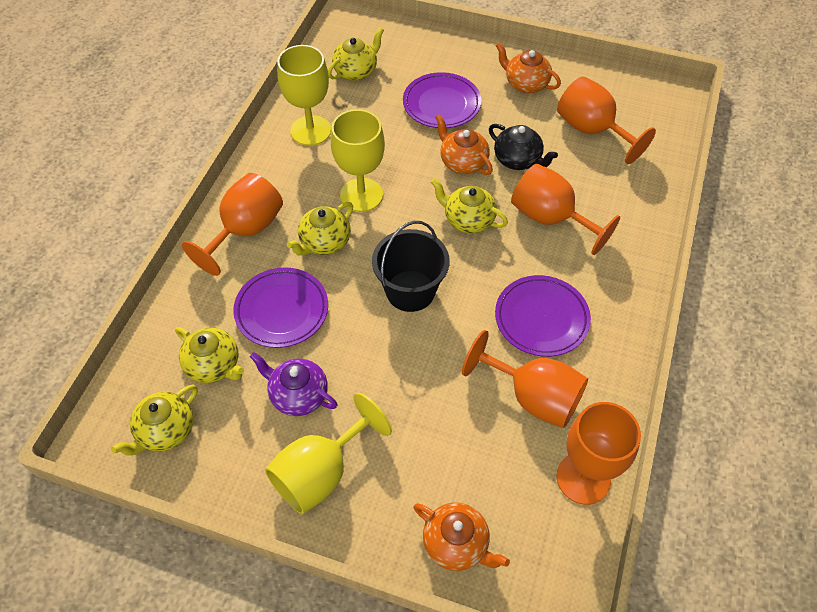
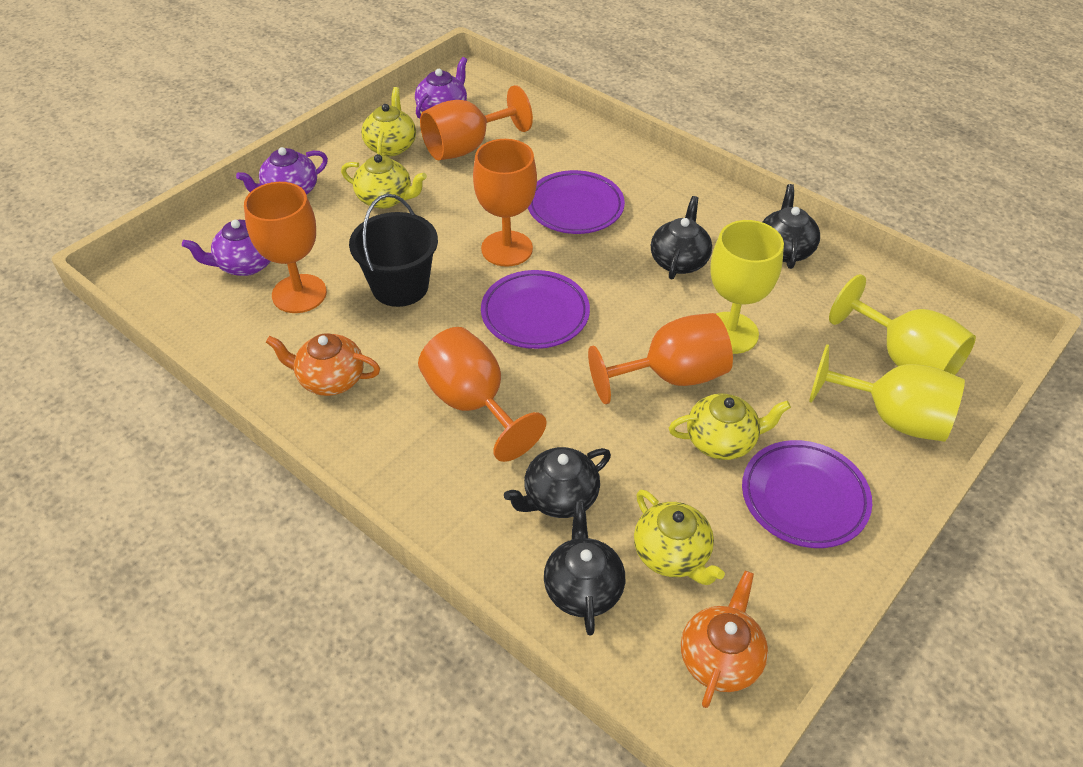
black teapot: [489,124,558,170] = 1 -> [504,447,611,518] [544,501,625,636] [651,196,712,279] [763,184,820,269] = 4
orange teapot: [414,502,510,571] [435,114,493,175] [496,42,561,93] = 3 -> [266,333,380,396] [681,571,768,708] = 2
purple teapot: [250,352,337,416] = 1 -> [182,220,270,276] [236,147,328,195] [415,57,467,119] = 3
yellow teapot: [111,385,198,456] [175,327,244,383] [287,202,353,256] [328,27,384,81] [431,178,508,233] = 5 -> [341,154,427,209] [361,87,416,156] [634,490,725,585] [669,394,791,460] = 4

